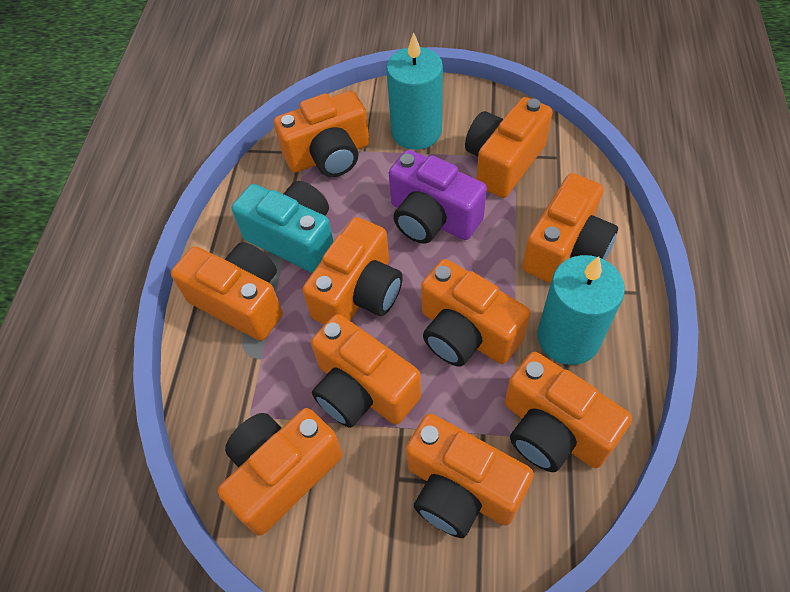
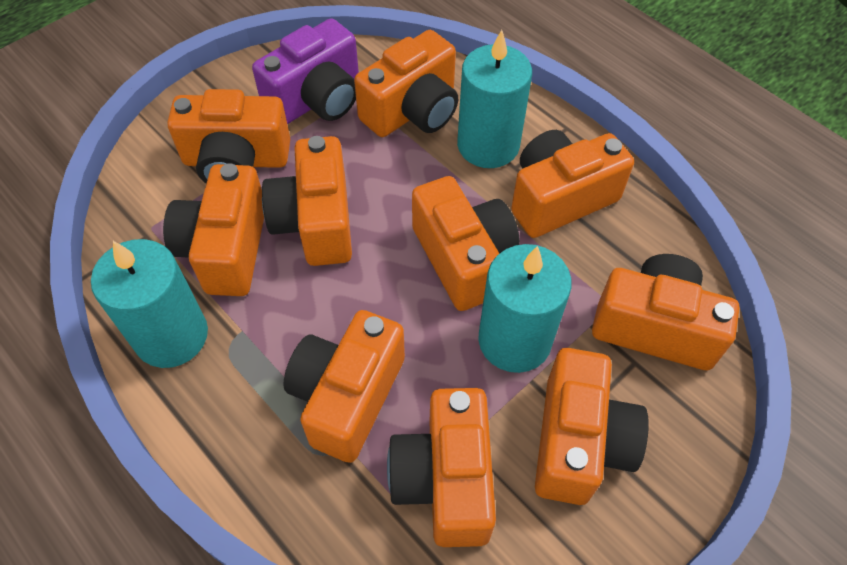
turquoise camera: [231,181,334,273] = 1 -> none = 0
turquoise candle: [386,32,443,150] [537,255,625,365] = 2 -> [91,239,208,368] [457,30,532,168] [478,244,572,373] = 3

